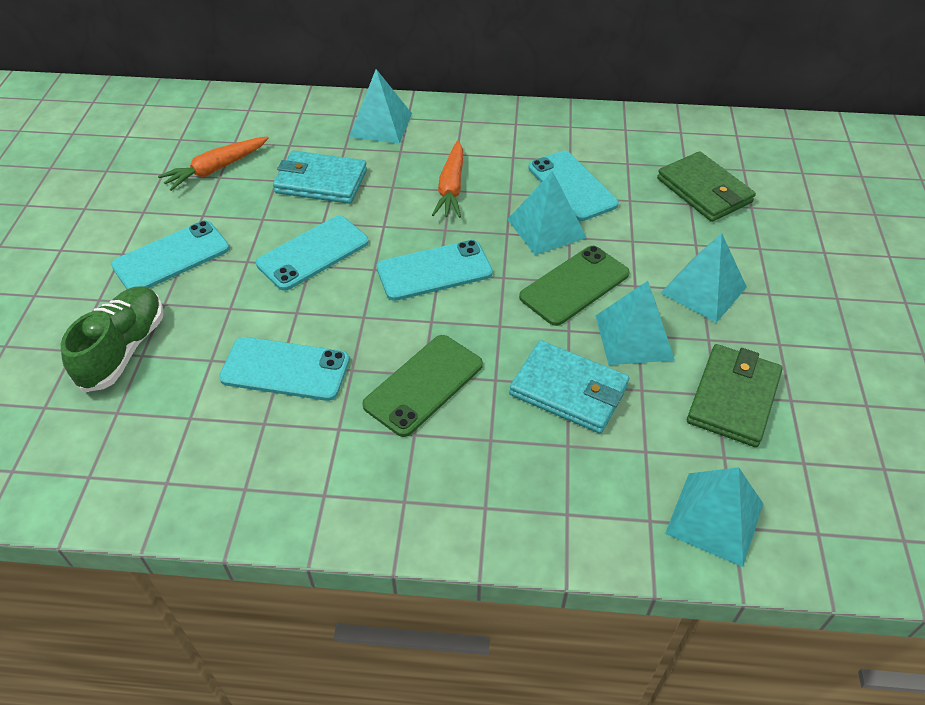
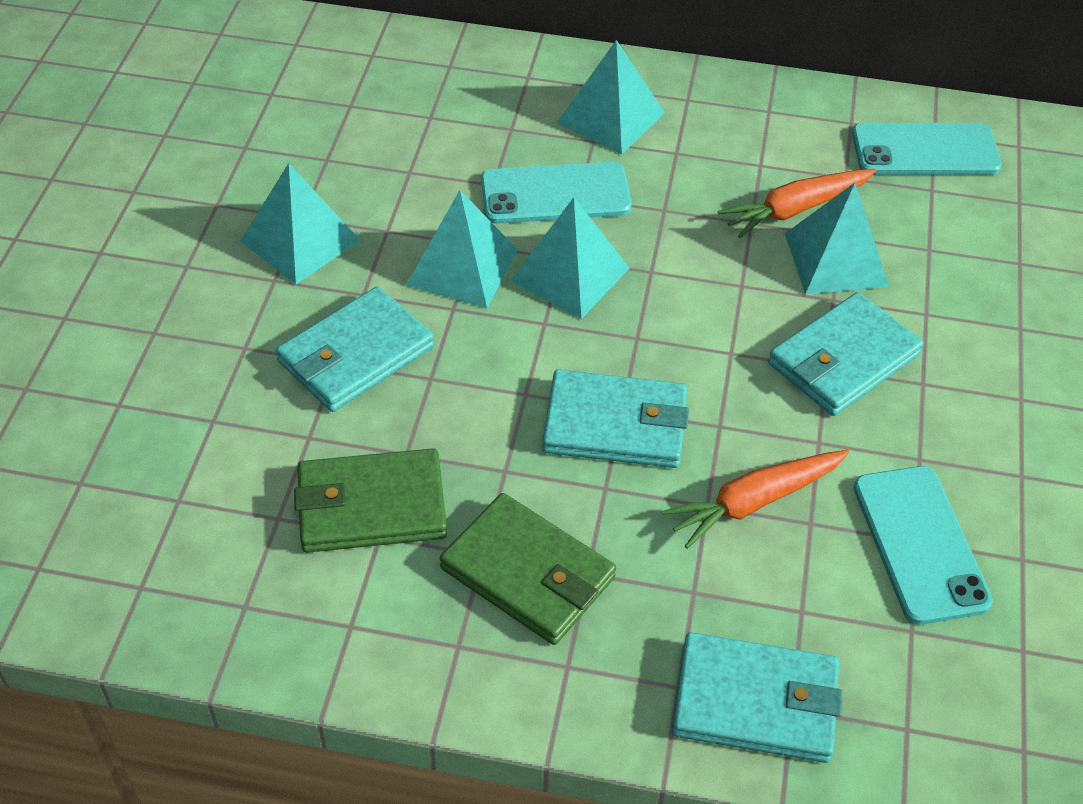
green phone: [362,335,483,437] [519,246,630,326] = 2 -> none = 0
green shoe: [61,286,163,392] = 1 -> none = 0
turquoise phone: [111,221,230,289] [219,337,350,401] [256,216,369,291] [377,240,493,301] [528,151,619,221] = 5 -> [481,162,632,224] [852,123,1002,175] [853,466,993,625] = 3
turquoise wallet: [273,151,367,204] [509,340,629,434] = 2 -> [276,286,434,412] [542,369,689,468] [672,632,843,763] [768,292,924,416] = 4

